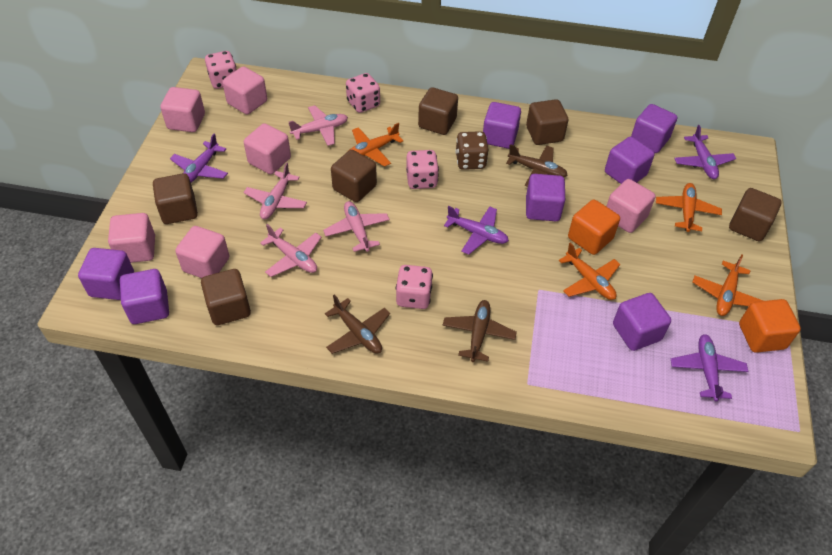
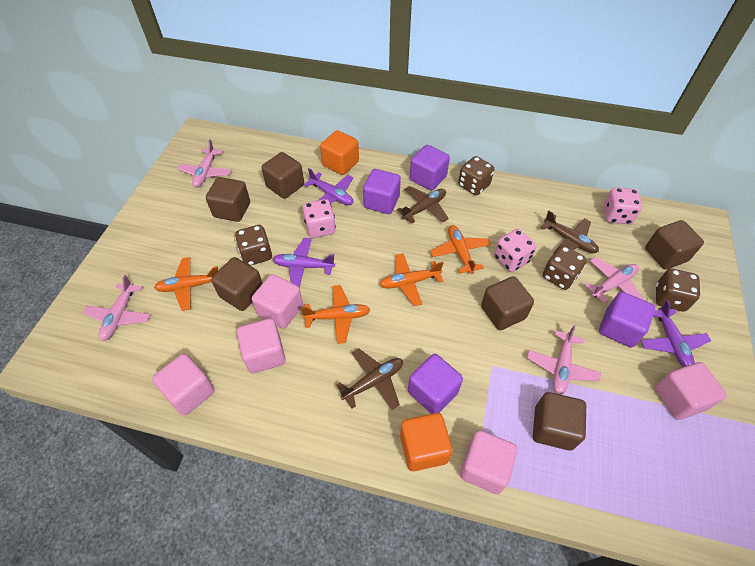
brown dice: [455,131,488,170] = 1 -> [235,225,272,266] [458,156,494,195] [543,245,587,290] [656,268,700,312] = 4
pink cube: [108,213,155,263] [160,87,205,132] [175,226,229,278] [222,66,267,114] [244,123,291,174] [606,179,656,233] = 6 -> [152,354,215,416] [237,318,286,373] [252,274,303,329] [460,430,517,494] [655,362,727,420] = 5
pink dice: [205,51,237,89] [346,73,380,113] [396,265,433,309] [406,150,439,189] = 4 -> [302,199,336,238] [494,229,536,272] [604,187,642,224] = 3
purple cube: [78,248,134,300] [120,269,169,324] [483,102,521,149] [526,174,565,221] [605,136,655,184] [613,293,671,351] [631,104,677,153] = 7 -> [363,169,401,214] [408,354,463,414] [410,145,450,190] [599,292,655,348] = 4
purple plane: [170,133,228,183] [444,206,509,255] [671,334,748,402] [674,125,736,179] = 4 -> [273,238,335,288] [304,168,353,205] [640,300,711,367] = 3

